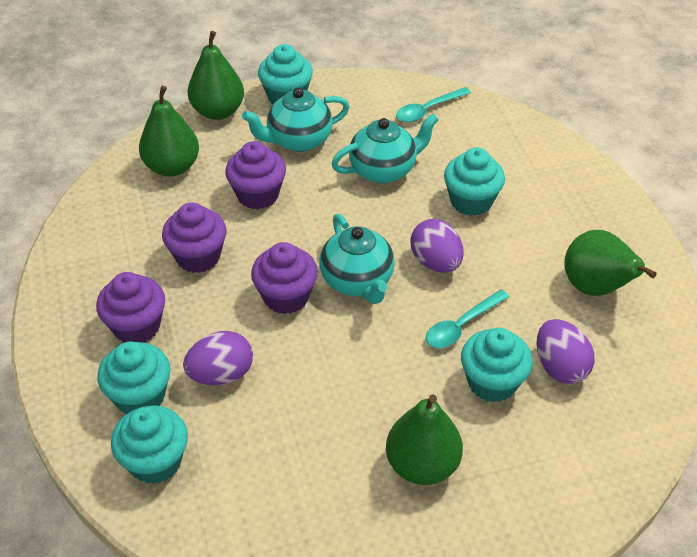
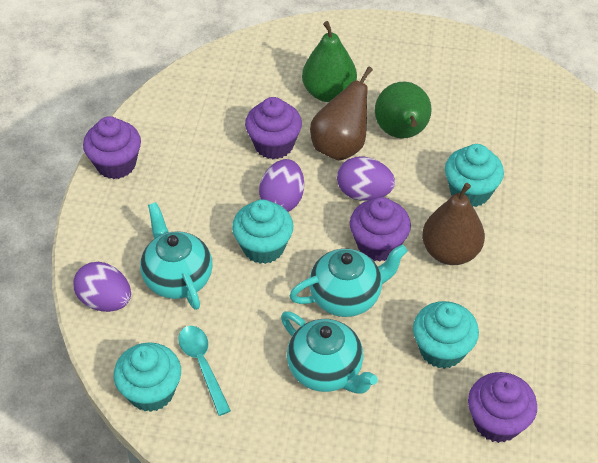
brown pear: none = 0 -> [310,66,373,161] [422,183,485,265] = 2
green pear: [139,86,199,177] [188,31,244,120] [386,394,463,485] [564,230,657,296] = 4 -> [302,21,357,102] [375,82,432,139] = 2
turquoise cupcake: [97,341,171,414] [111,405,188,484] [258,44,313,104] [444,147,505,216] [461,328,533,403] = 5 -> [114,342,181,412] [232,199,293,264] [413,301,479,369] [445,144,504,207] = 4
turquoise spoon: [396,87,471,122] [426,289,509,348] = 2 -> [179,326,231,416] = 1

